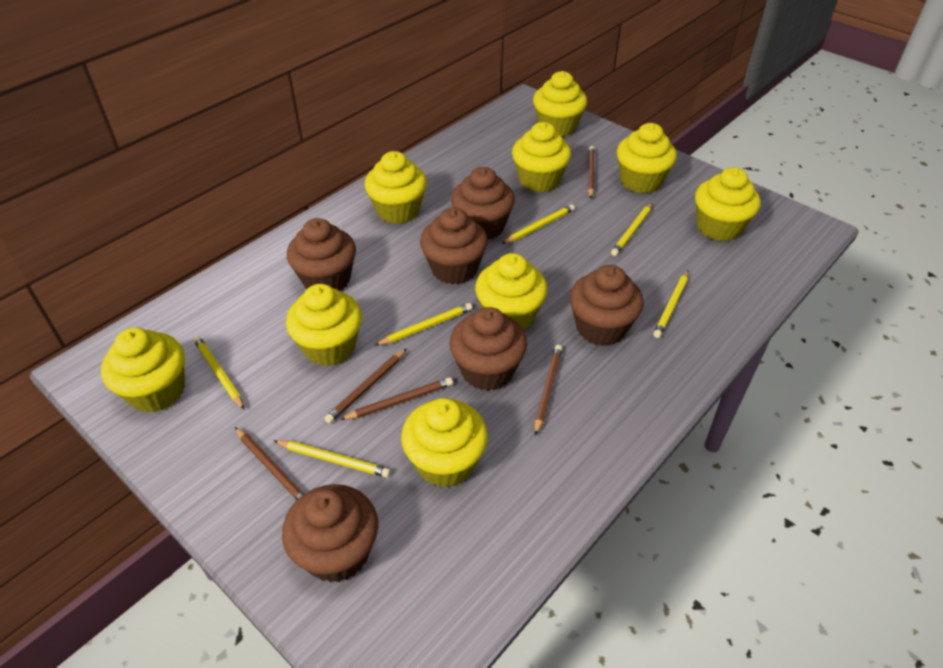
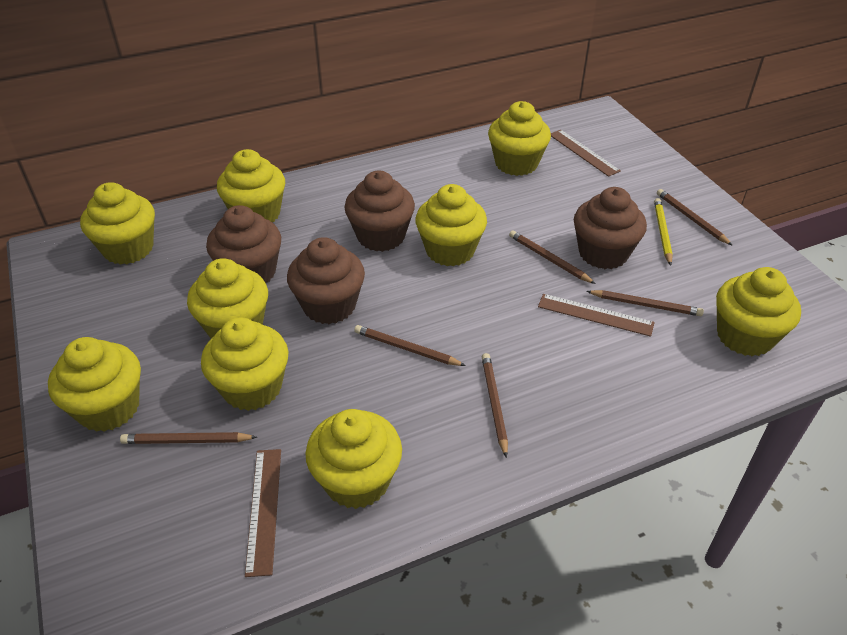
brown cupcake: [282,484,378,583] [287,218,356,291] [420,207,488,285] [449,307,527,391] [451,167,515,240] [570,265,644,346] = 6 -> [206,205,281,283] [287,237,365,324] [344,170,415,252] [574,187,647,269] = 4
brown pencil: [235,427,304,500] [324,349,406,423] [340,377,453,420] [535,345,562,436] [588,146,595,198] = 5 -> [120,432,257,444] [354,325,466,366] [482,353,508,458] [509,230,596,284] [586,290,704,316] [657,189,733,246] = 6
brown ruler: none = 0 -> [245,449,281,577] [538,294,655,337] [551,130,621,177] = 3
yellow pencil: [194,336,245,410] [273,440,391,478] [374,303,472,346] [502,204,575,244] [611,203,653,256] [653,270,689,338] = 6 -> [654,198,673,266] = 1

